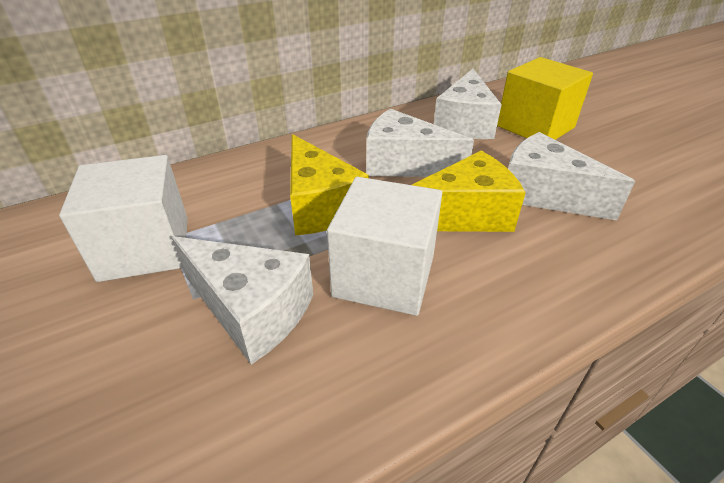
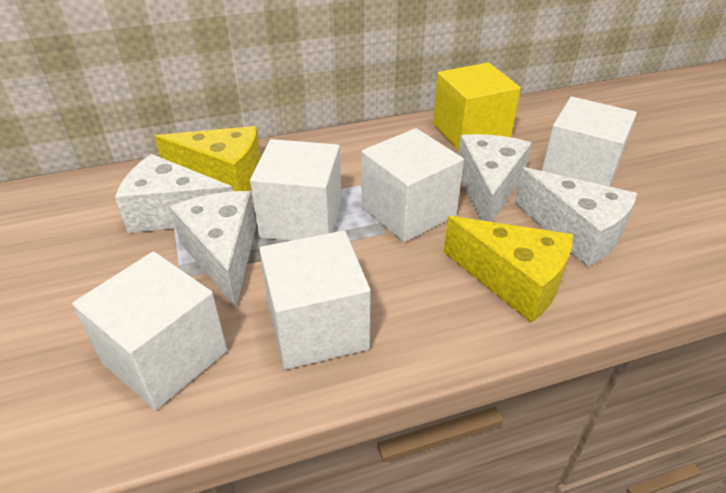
white cube: [59,155,188,282] [327,177,442,316] = 2 -> [72,251,227,410] [250,139,341,241] [259,231,371,370] [361,128,464,242] [542,97,637,187] = 5

